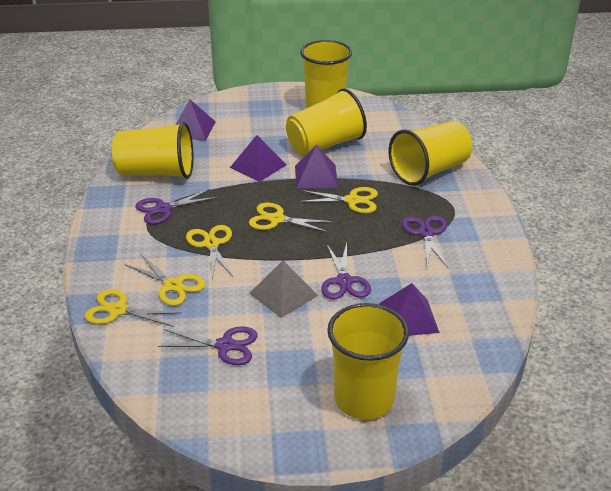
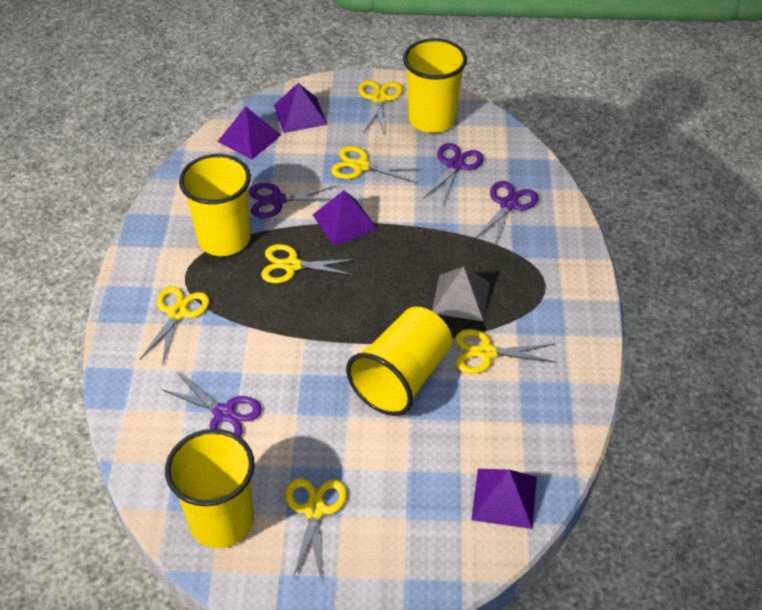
yellow cup: [112,122,193,179] [286,89,367,156] [300,40,352,108] [327,303,409,420] [389,121,472,186] = 5 -> [165,429,255,548] [179,154,251,256] [346,307,452,416] [403,38,467,133] = 4
yellow scissors: [85,289,182,327] [125,254,205,306] [186,225,233,280] [249,203,334,233] [298,187,378,213] = 5 -> [139,286,210,365] [261,244,357,283] [286,478,347,580] [331,146,421,183] [359,80,403,134] [455,329,556,374] = 6

